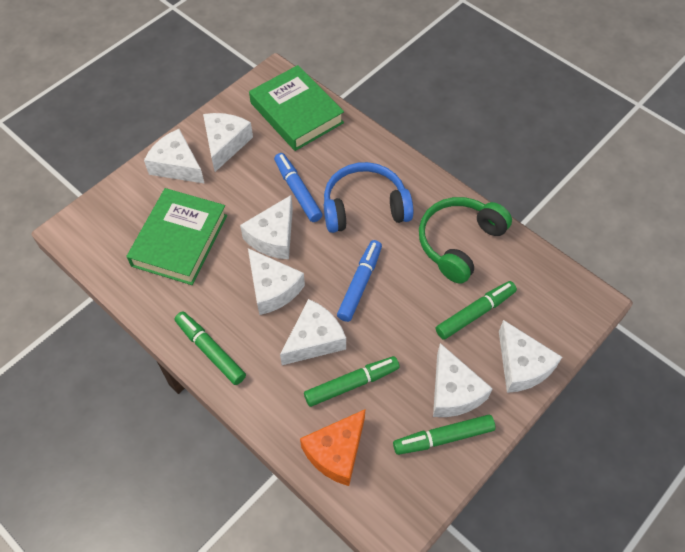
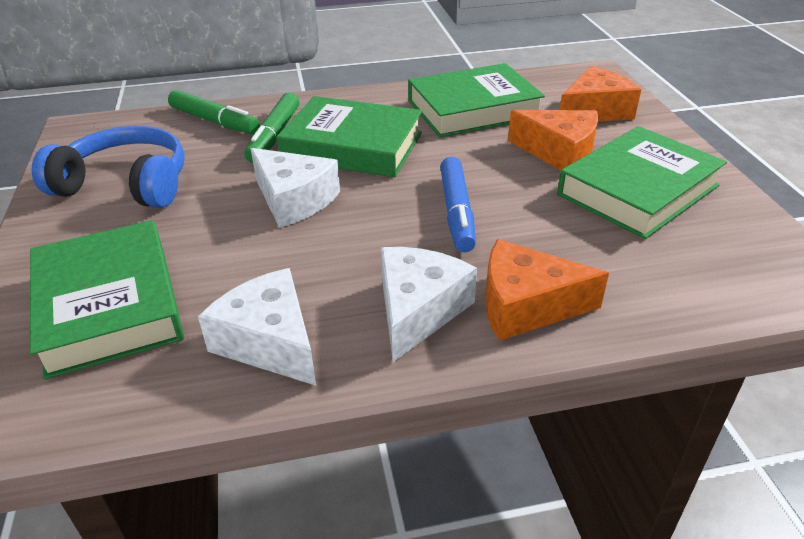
blue marker: [274,153,323,222] [337,240,382,322] = 2 -> [440,157,476,252] = 1
green book: [126,188,227,285] [249,65,344,151] = 2 -> [30,220,184,380] [277,96,422,177] [408,63,545,138] [557,126,727,239] = 4
green headphones: [419,197,512,284] = 1 -> none = 0
green marker: [175,311,246,385] [304,356,400,407] [393,415,495,455] [436,281,517,340] = 4 -> [168,90,260,135] [244,93,299,163] = 2
orange cheese: [300,410,365,486] = 1 -> [485,239,609,341] [508,110,598,171] [560,66,641,122] = 3
white cheese: [144,129,205,184] [203,113,253,172] [240,195,293,259] [248,248,305,315] [280,299,346,365] [433,343,493,417] [499,320,562,393] = 7 -> [198,268,316,386] [251,148,340,228] [381,247,477,362] = 3

